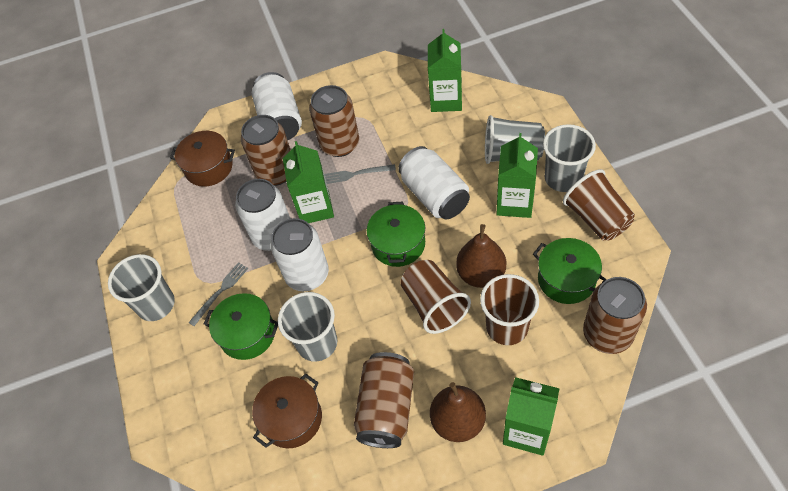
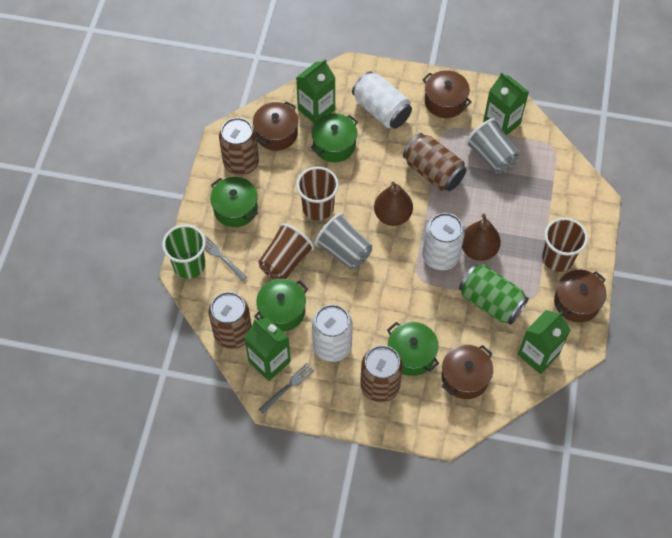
brown pot: [170,131,235,187] [252,374,322,448] = 2 -> [253,101,298,151] [422,70,472,118] [441,345,493,399] [554,270,606,322] = 4
green can: none = 0 -> [459,264,529,325] = 1
green cup: none = 0 -> [162,224,206,279] = 1
green pot: [204,293,278,360] [367,201,425,267] [533,238,607,304] = 3 -> [210,177,258,227] [254,279,308,332] [310,113,358,162] [387,322,439,376] = 4
grey cup: [108,254,175,321] [278,292,337,362] [485,115,545,164] [543,124,596,192] = 4 -> [315,213,372,270] [466,118,520,173] = 2
white can: [235,179,291,251] [252,72,302,140] [270,218,329,291] [398,146,470,219] = 4 -> [312,304,353,362] [352,71,412,129] [422,213,465,270] = 3

